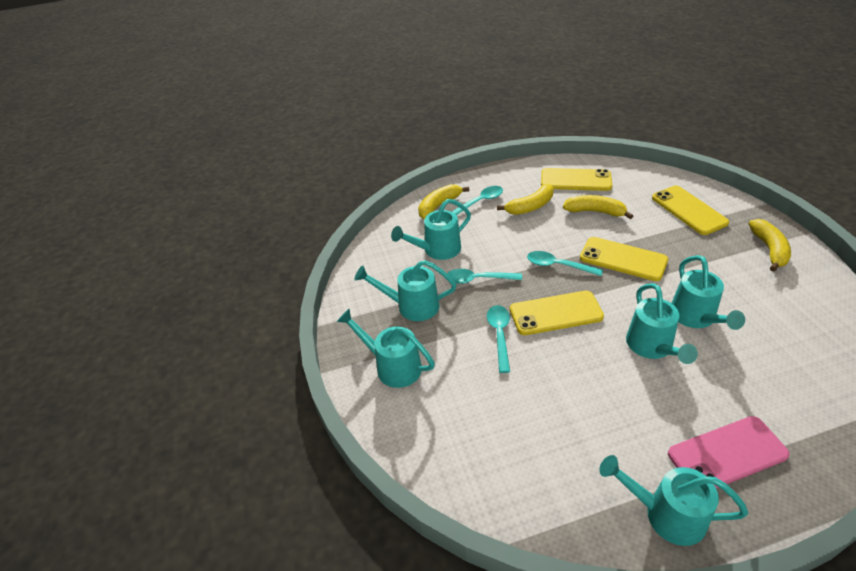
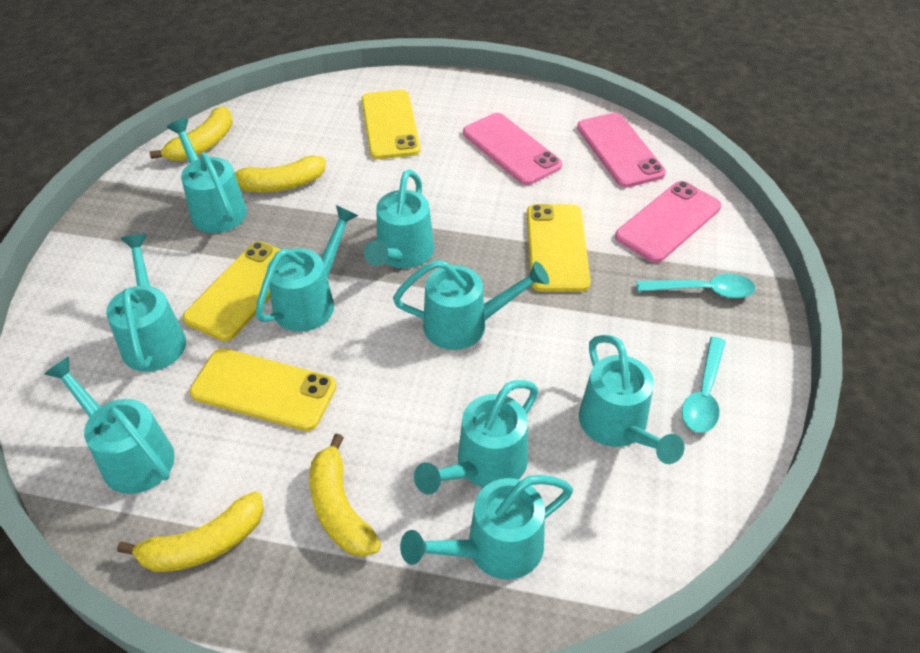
pink phone: [668,416,790,489] = 1 -> [463,113,562,185] [577,113,666,188] [615,181,722,263] = 3
turquoise spoon: [447,269,522,284] [452,186,503,215] [487,305,510,373] [527,251,603,276] = 4 -> [637,274,756,298] [682,337,726,433] = 2
turquoise watering can: [337,309,435,388] [355,260,456,321] [391,199,471,260] [599,455,748,546] [626,283,698,364] [672,255,745,330] = 6 -> [44,357,175,494] [106,234,186,372] [167,119,247,233] [255,205,359,332] [364,169,434,268] [393,260,549,350] [400,475,573,580] [414,380,539,494] [579,335,685,464] = 9

